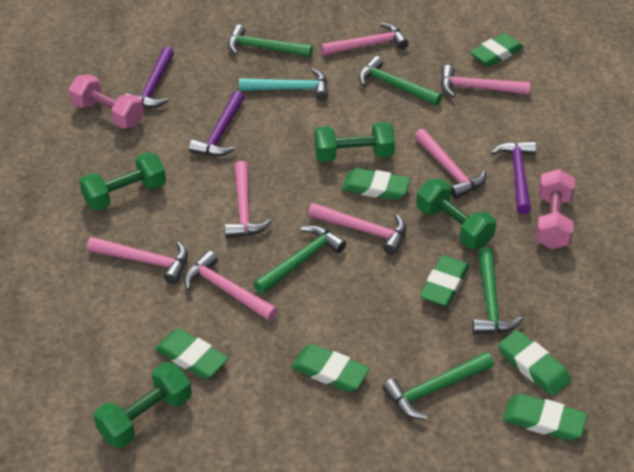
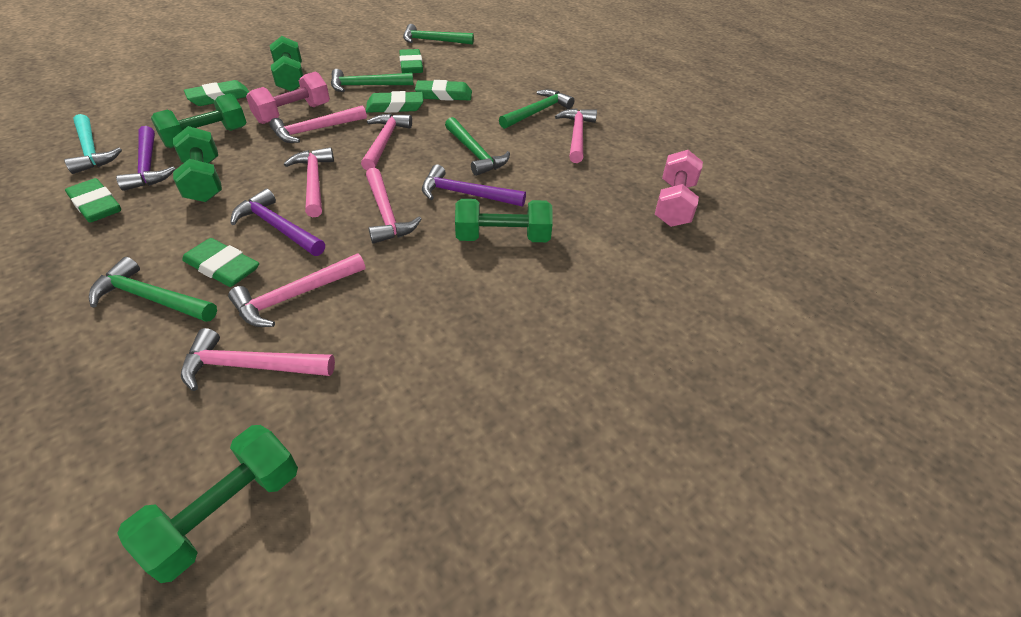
green dumbbell: [79,152,166,211] [93,362,192,448] [314,122,395,162] [416,179,496,249] = 4 -> [117,425,298,583] [151,93,247,148] [173,126,222,202] [270,36,303,91] [455,199,553,242] = 5
green eraser: [155,328,228,379] [291,344,370,392] [342,168,410,200] [420,255,469,307] [470,33,524,67] [498,330,571,396] [503,394,587,441] = 7 -> [65,178,121,223] [182,238,259,287] [184,80,249,106] [366,91,423,113] [399,49,423,73] [415,80,472,101] = 6

